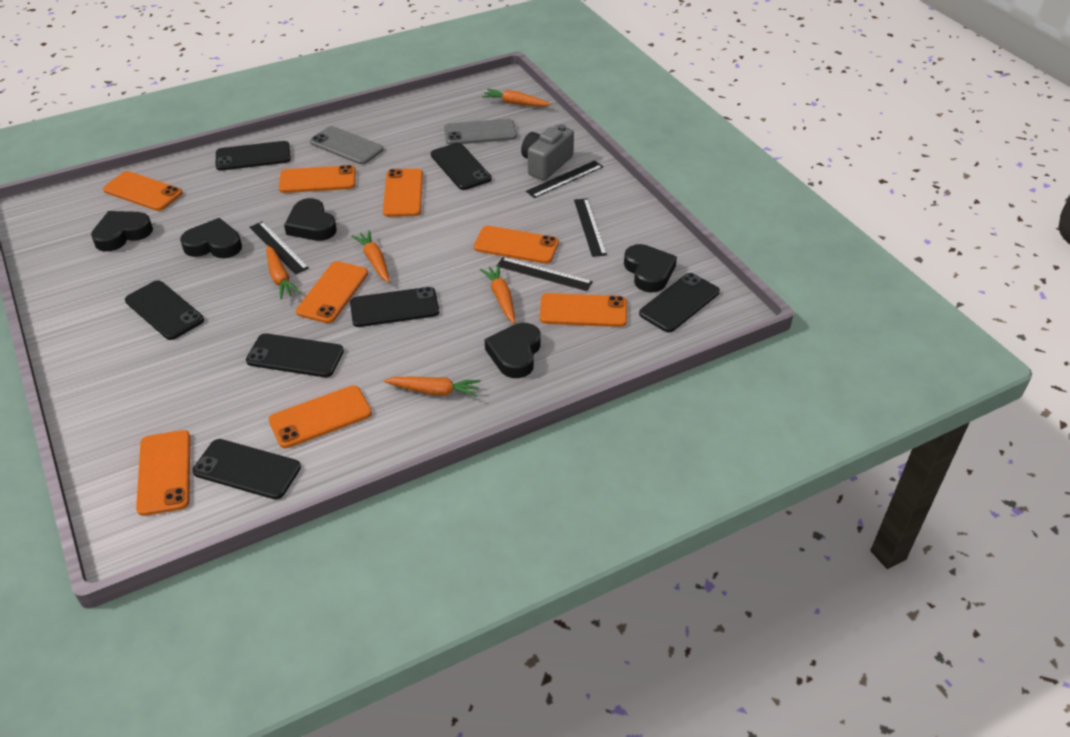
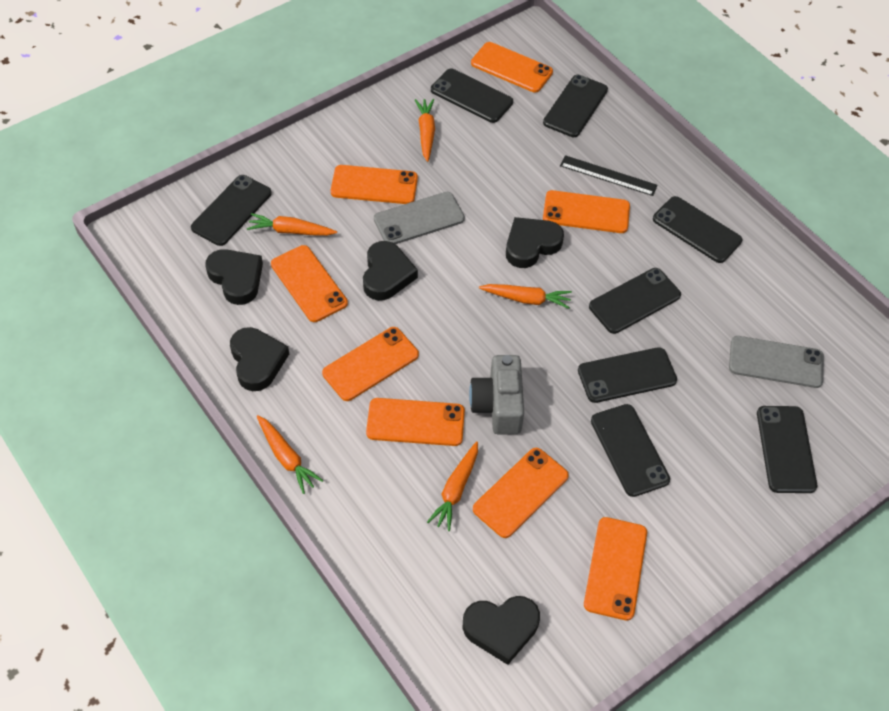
black phone: [125,280,204,340] [192,439,301,499] [216,141,291,171] [246,333,344,377] [350,287,439,327] [431,143,492,190] [639,273,720,332] = 7 -> [191,175,272,246] [431,69,513,123] [543,75,608,137] [578,347,677,403] [589,268,681,334] [591,404,670,497] [653,196,742,263] [757,406,817,493] = 8
black ruler: [249,222,309,274] [497,257,593,291] [526,160,603,198] [574,198,607,257] = 4 -> [560,155,658,196] = 1

